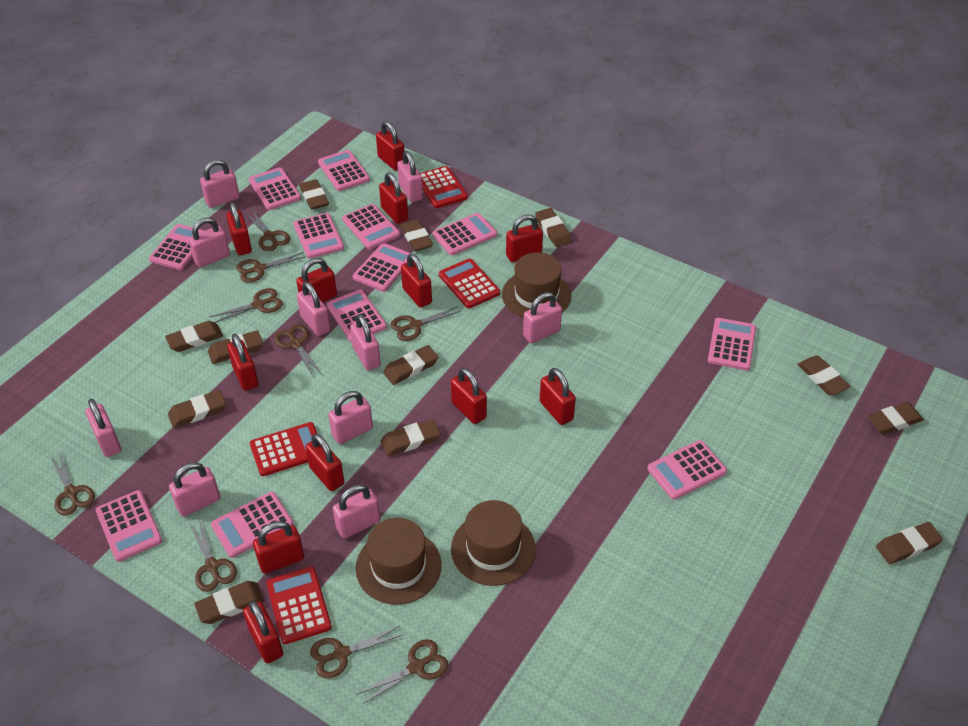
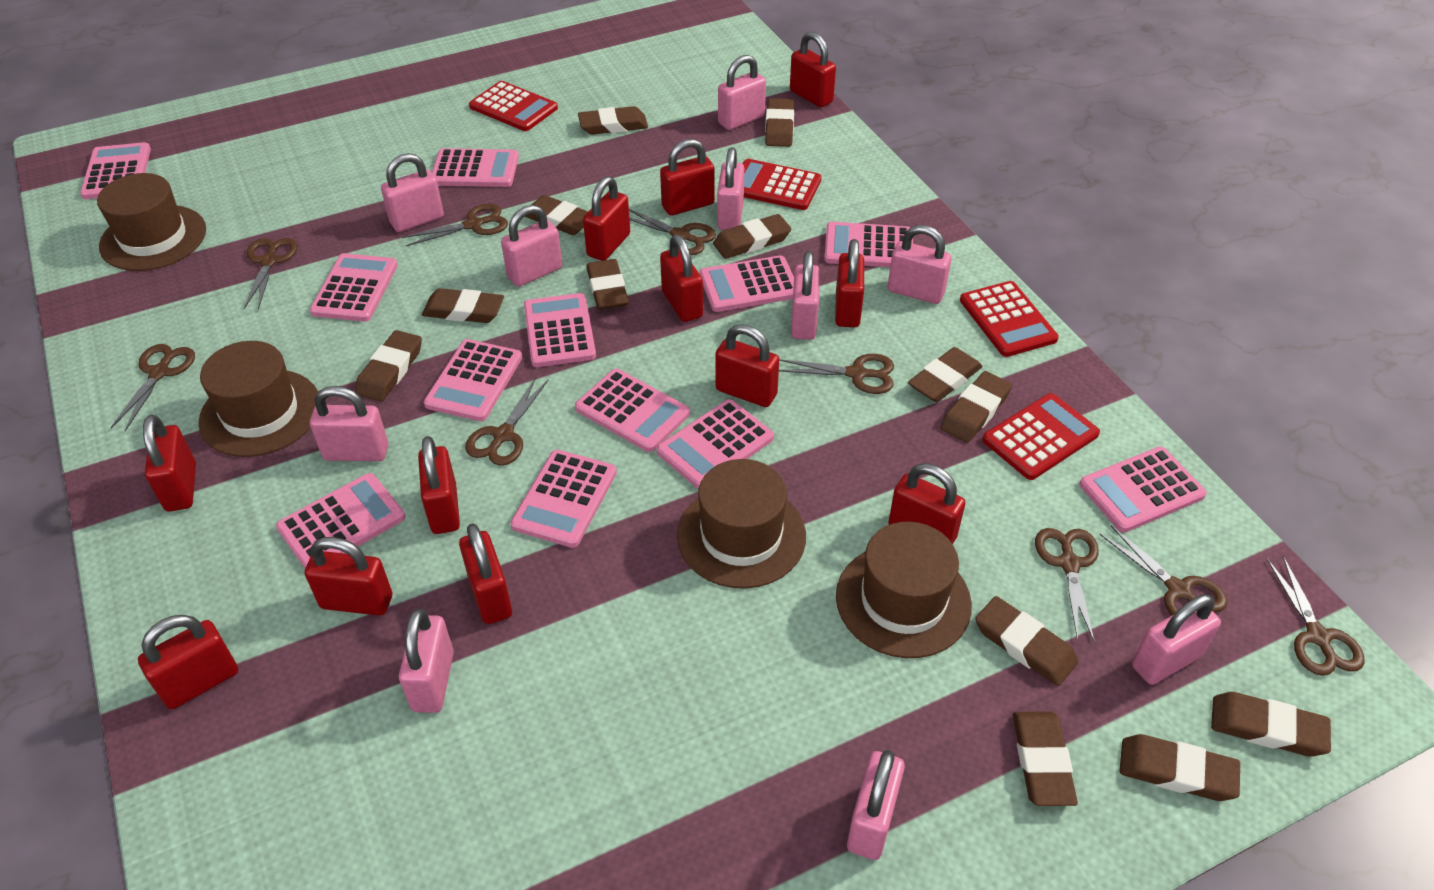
brown eraser: [165,321,223,352] [168,390,226,428] [194,581,265,624] [208,330,263,364] [299,179,329,210] [381,419,440,456] [383,345,438,385] [400,219,433,251] [535,208,572,247] [797,356,851,395] [867,402,924,435] [876,522,943,564] = 12 -> [355,330,422,402] [422,288,504,323] [525,195,588,235] [578,106,648,135] [586,259,629,310] [713,214,791,259] [765,98,794,147] [908,347,983,402] [940,371,1012,443] [975,596,1078,686] [1013,712,1078,806] [1119,734,1240,801] [1211,692,1331,757] = 13
brown hat: [356,518,442,605] [451,500,536,586] [502,252,572,318] = 3 -> [97,173,206,271] [198,341,318,457] [677,459,806,589] [836,522,972,658] = 4

